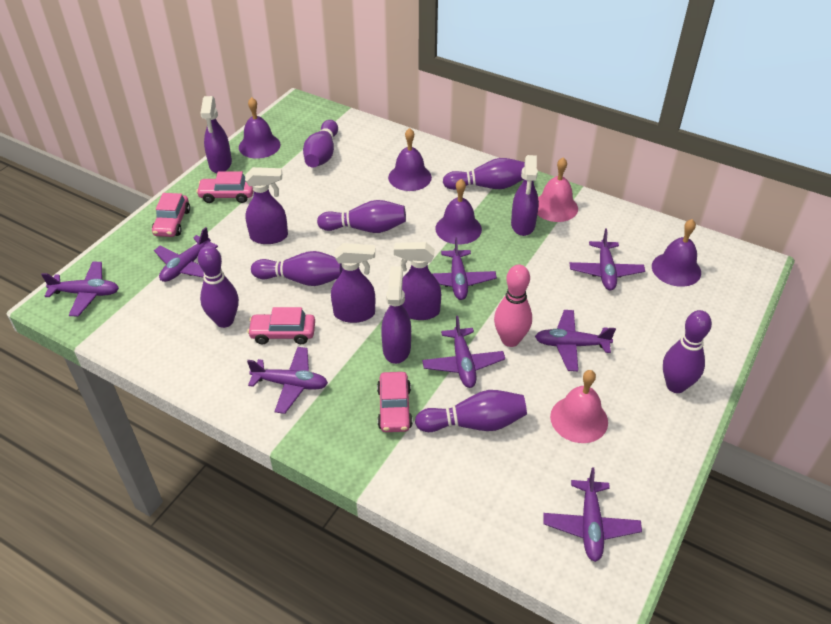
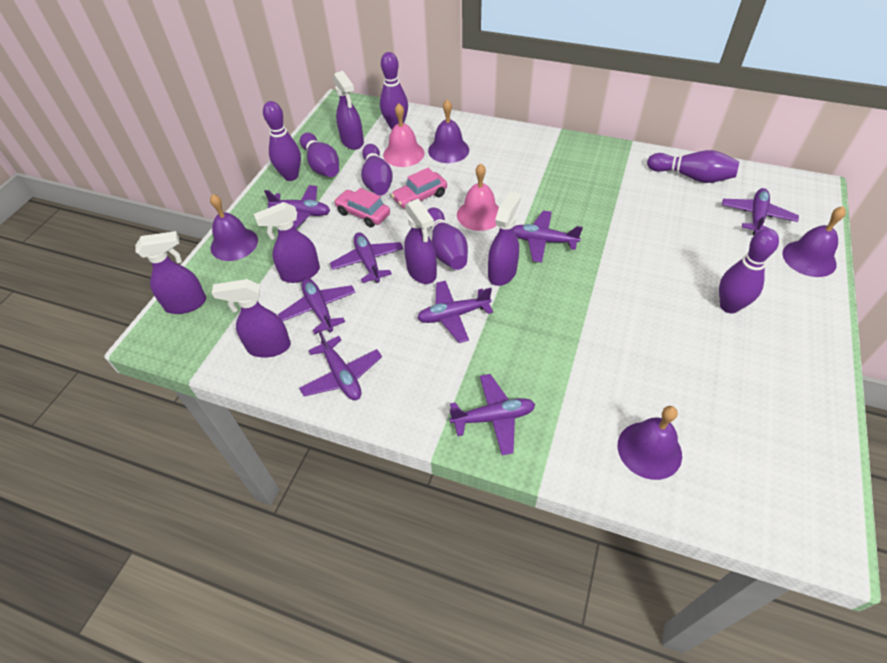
pink bowling pin: [494,265,532,347] = 1 -> none = 0
pink car: [152,193,190,237] [196,171,253,203] [247,307,315,344] [377,372,413,432] = 4 -> [334,188,390,227] [391,168,447,208] = 2

